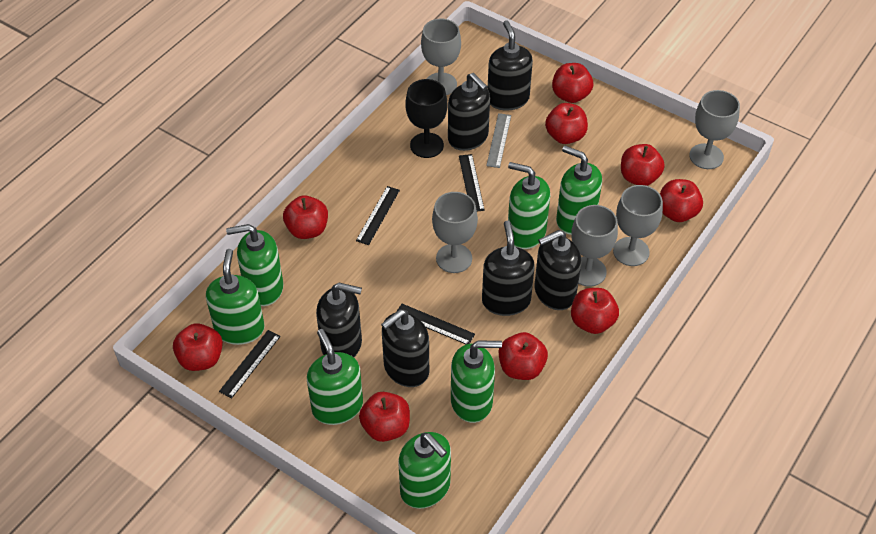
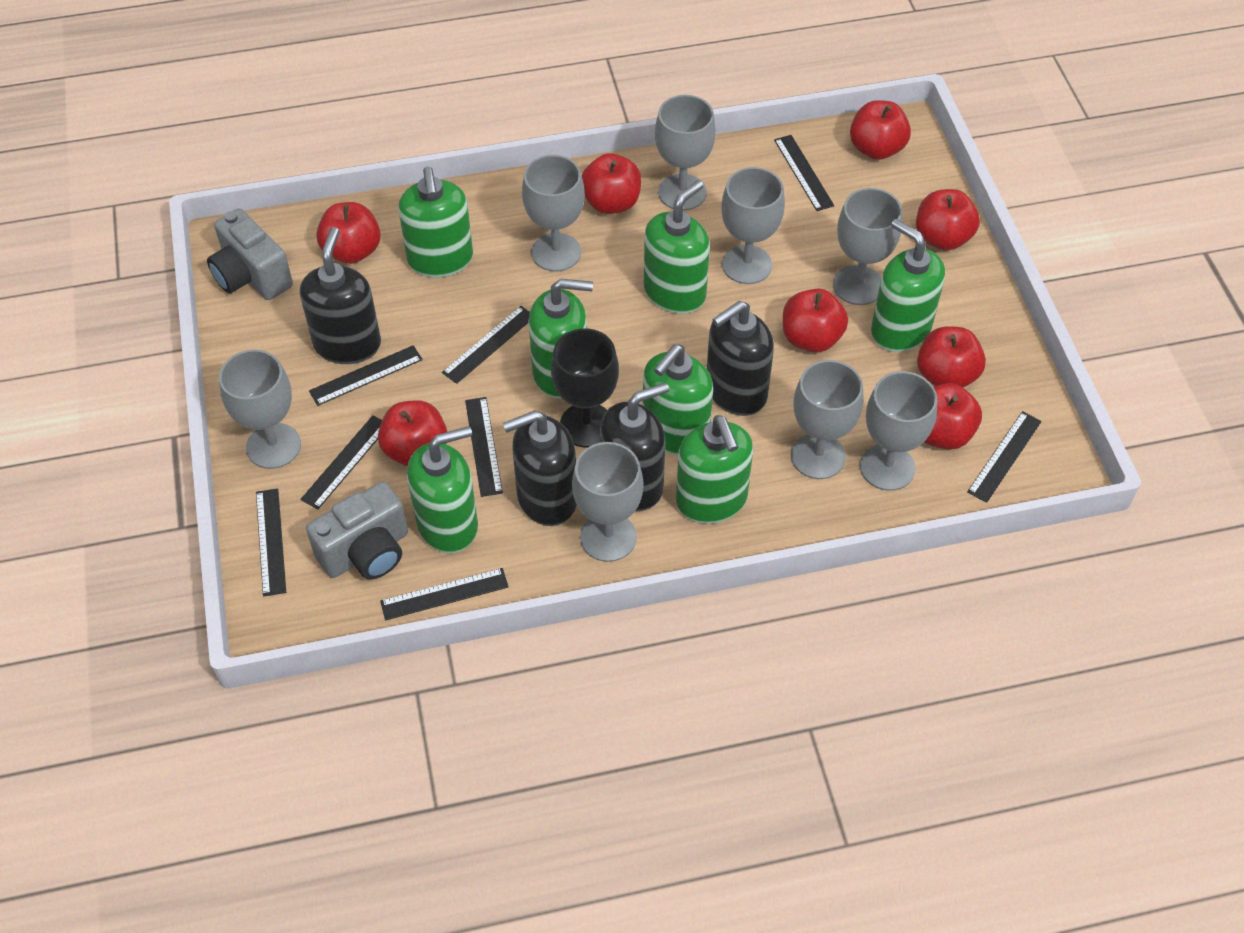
black ruler: [219,330,281,398] [356,186,400,245] [396,304,475,344] [459,154,485,211] = 4 -> [256,488,286,596] [300,415,382,509] [309,345,423,406] [380,568,509,620] [442,306,530,384] [465,397,503,497] [774,135,834,211] [967,411,1042,503] = 8
black soap dispenser: [316,283,362,357] [381,309,429,387] [448,73,490,151] [482,221,535,316] [487,20,533,111] [535,230,581,310] = 6 -> [300,227,381,364] [503,410,577,526] [600,382,669,511] [707,301,774,416] = 4
grey camera: none = 0 -> [207,208,293,300] [306,482,408,580] = 2
grey goblet: [421,19,461,95] [432,192,478,273] [571,205,618,287] [613,185,663,266] [689,90,740,169] = 5 -> [219,349,301,469] [522,155,585,272] [572,442,644,562] [655,95,716,211] [721,167,785,284] [791,360,863,479] [833,188,902,305] [860,371,937,491] = 8
grey ruler: [486,113,511,168] = 1 -> none = 0
red apple: [173,323,223,371] [283,195,328,239] [359,392,410,442] [499,332,548,380] [545,103,588,144] [552,63,593,103] [571,288,619,334] [621,144,665,186] [660,179,703,222] = 9 -> [316,202,381,264] [378,400,447,466] [582,153,641,214] [783,288,848,353] [850,100,911,160] [916,189,980,251] [917,326,986,388] [925,383,982,450] = 8

